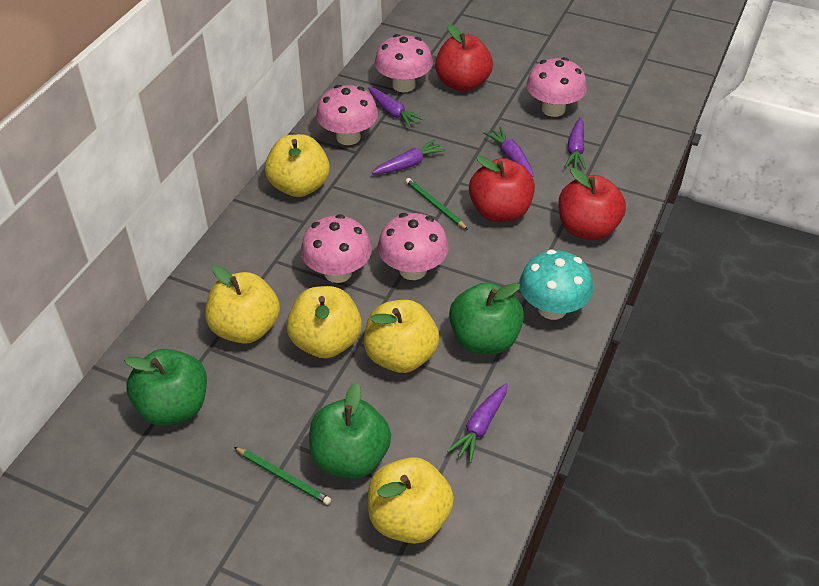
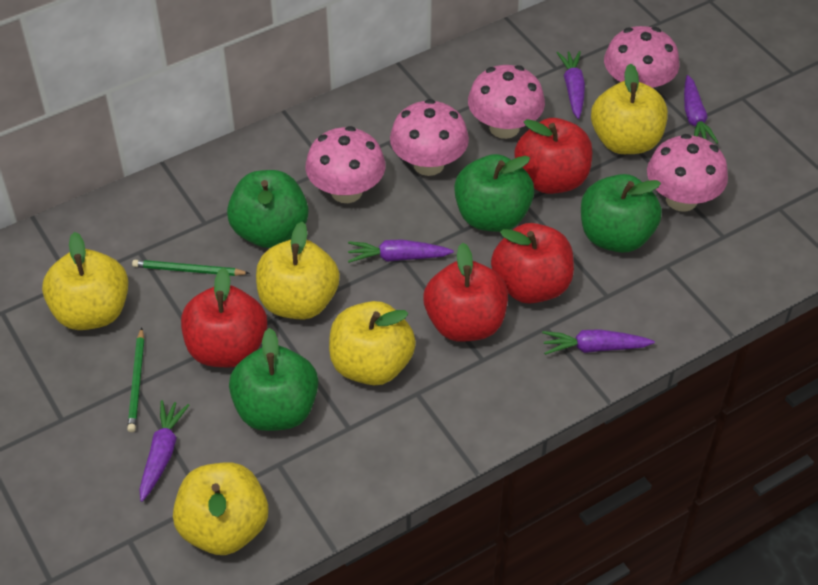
green apple: [124,349,207,426] [309,382,391,479] [449,282,524,354] = 3 -> [227,170,308,248] [229,328,318,431] [454,154,534,232] [581,174,662,253] = 4
red apple: [435,24,493,92] [469,156,535,222] [558,168,626,240] = 3 -> [181,267,267,367] [424,243,508,342] [491,223,574,304] [514,118,592,194] = 4
turquoise mushroom: [519,249,593,320] = 1 -> none = 0

